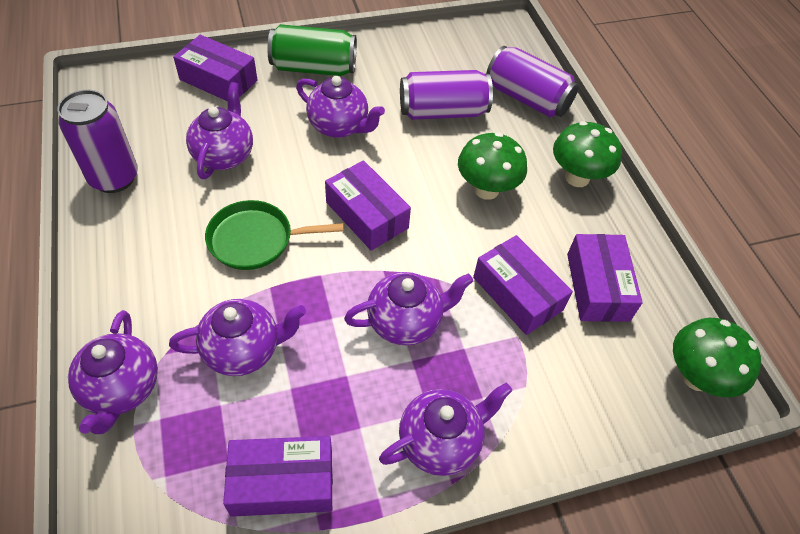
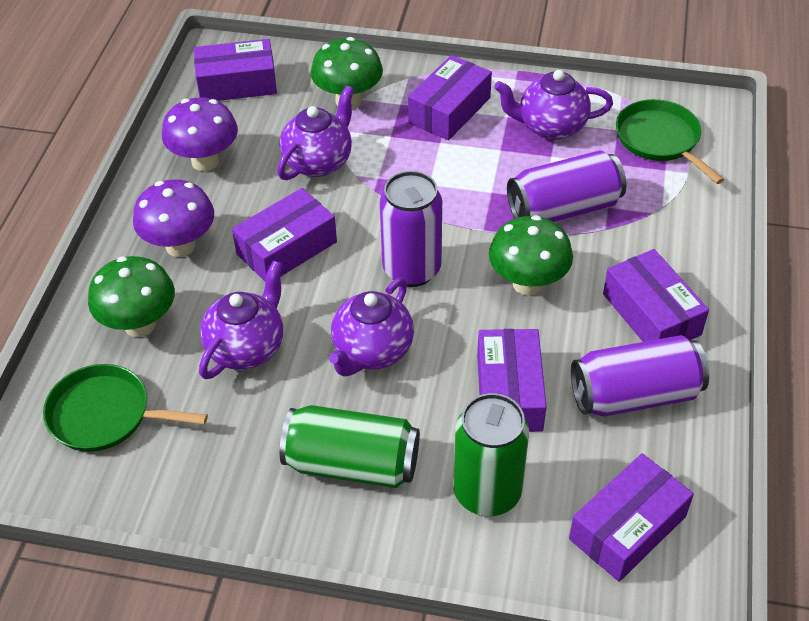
green can: [267,24,357,76] = 1 -> [280,405,420,488] [453,393,529,517] = 2
green pan: [205,200,344,270] = 1 -> [43,364,208,452] [616,99,724,184] = 2
purple box: [173,35,257,101] [223,436,333,517] [325,160,411,251] [473,235,573,335] [567,234,643,322] = 5 -> [194,39,277,101] [232,188,337,281] [408,55,492,140] [477,329,547,432] [569,453,694,582] [603,249,709,342] = 6
purple mushroom: none = 0 -> [133,179,214,257] [162,97,238,171] = 2
purple teapot: [68,310,158,434] [169,299,306,376] [186,82,253,179] [296,76,385,138] [344,272,473,345] [379,383,512,476] = 6 -> [199,260,283,379] [277,85,354,180] [329,278,414,377] [494,70,613,140] = 4

